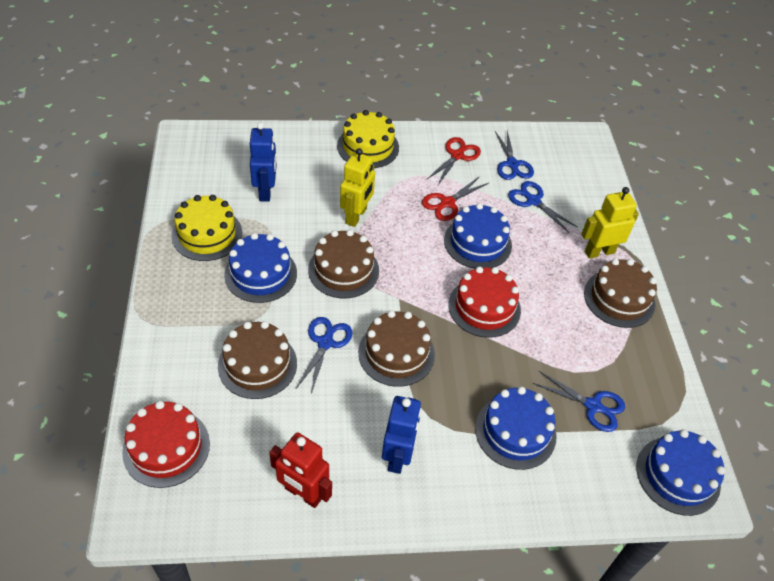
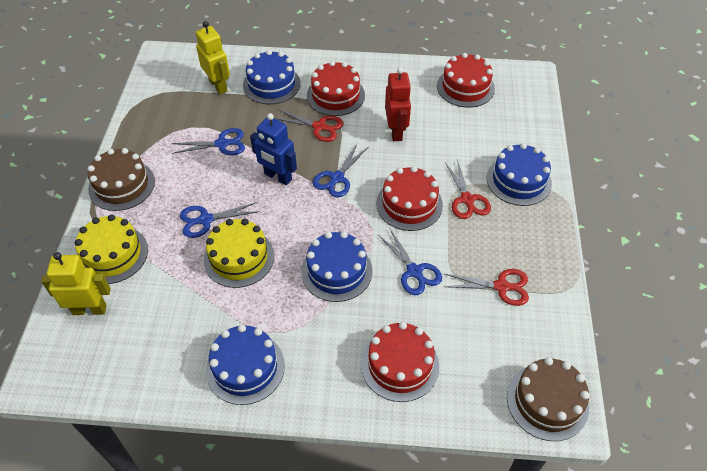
blue robot: [250,123,277,202] [382,396,421,474] = 2 -> [250,113,297,185] = 1
brown cake: [218,321,297,399] [308,230,379,298] [358,310,435,387] [584,259,657,328] = 4 -> [88,148,155,211] [507,357,589,441] = 2
red cake: [122,401,210,488] [448,266,521,338] = 2 -> [307,61,365,116] [361,322,439,402] [376,166,443,231] [437,53,495,107] = 4
red scissors: [422,176,489,221] [427,137,481,185] = 2 -> [274,109,344,142] [444,269,529,306] [445,159,491,219] = 3

